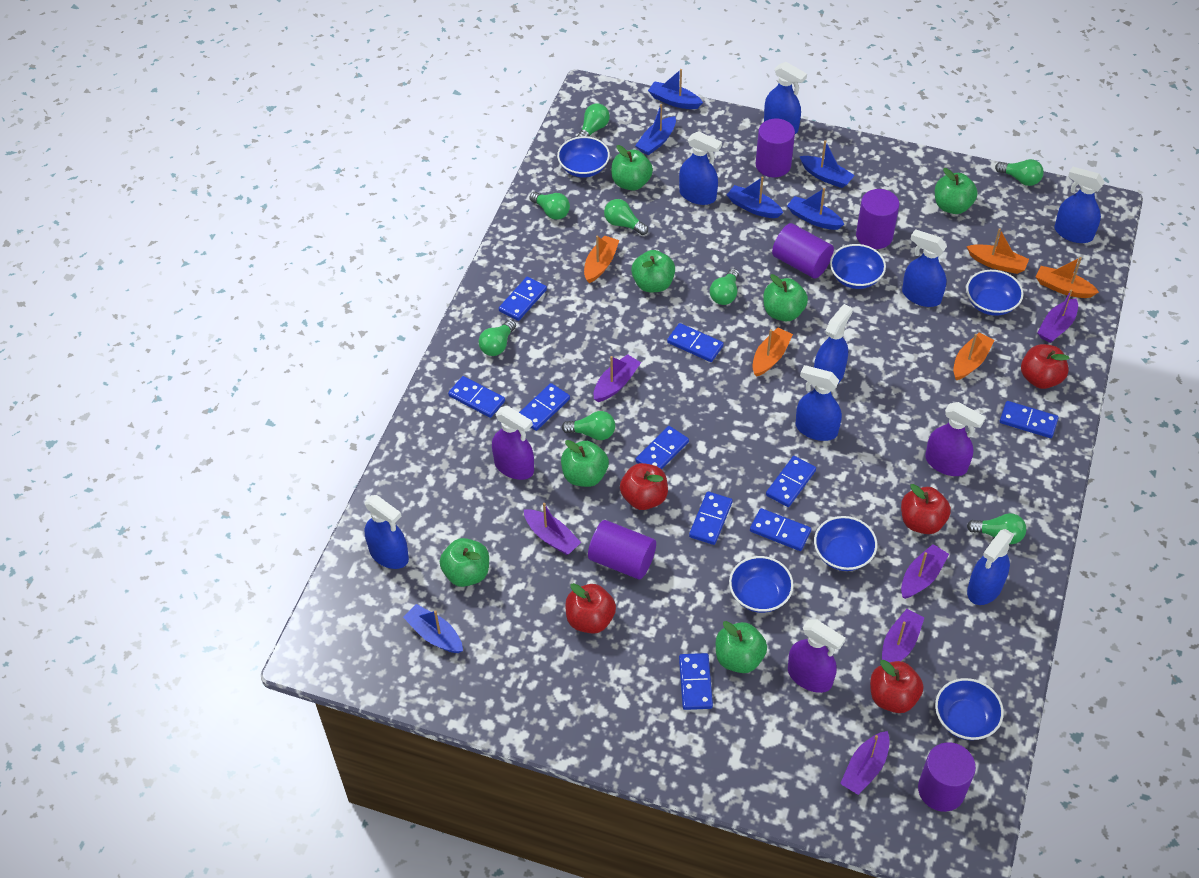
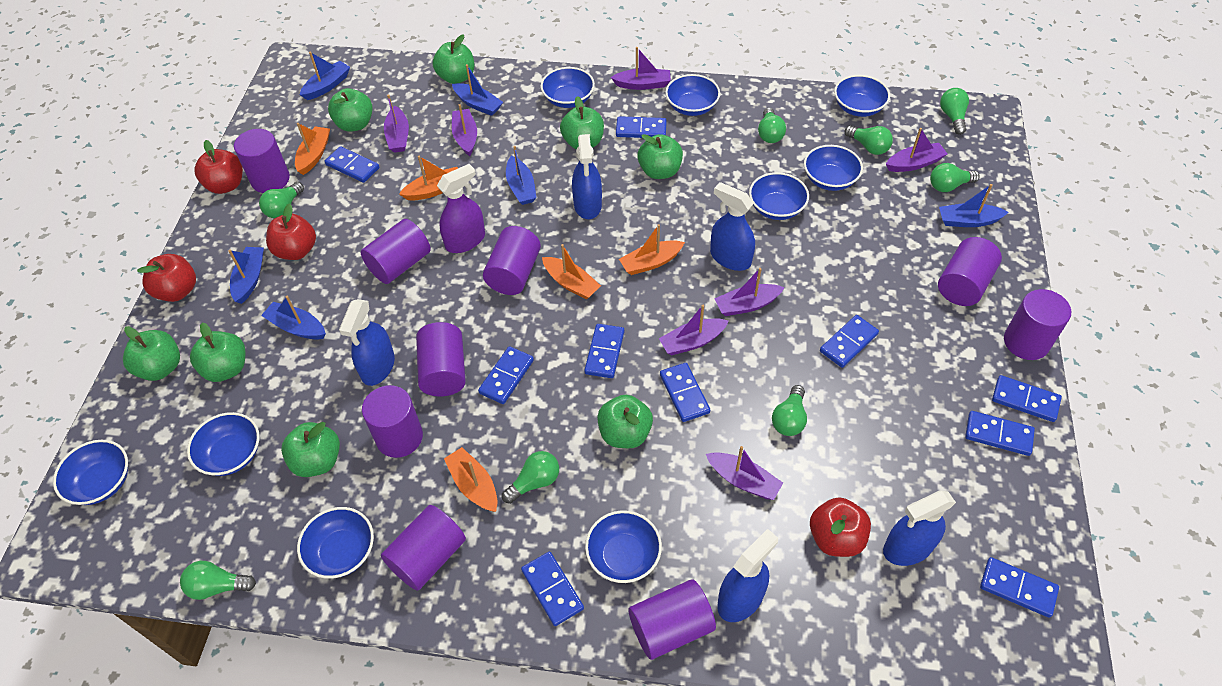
blue bowl: [557,136,610,177] [729,556,794,613] [814,516,877,571] [830,244,886,289] [935,678,1004,740] [966,270,1024,316] = 6 -> [53,440,128,505] [187,412,259,476] [297,507,374,579] [541,67,595,108] [585,510,662,583] [665,74,720,116] [749,172,809,220] [804,145,863,191] [834,75,890,117] = 9
blue spray bottle: [364,495,409,569] [679,131,722,205] [764,62,807,134] [796,365,842,441] [814,304,853,382] [902,229,947,307] [967,529,1014,605] [1054,166,1105,243] = 8 -> [339,299,395,386] [572,134,602,219] [710,182,755,271] [717,529,778,622] [883,490,956,566] = 5
green apple: [440,538,489,587] [561,440,609,487] [611,145,653,191] [631,250,675,292] [716,621,767,673] [763,274,808,321] [935,168,978,214] = 7 -> [123,326,180,381] [190,323,246,382] [281,422,340,477] [328,88,373,132] [433,34,474,84] [560,96,604,149] [597,395,653,448] [637,134,683,179] = 8
purple boat: [524,503,581,555] [594,354,641,402] [840,731,890,795] [882,609,925,663] [901,544,949,599] [1038,290,1078,343] = 6 -> [384,94,409,153] [452,104,477,156] [611,47,671,90] [659,305,729,355] [706,446,783,500] [714,268,785,316] [886,128,947,172] = 7
purple cylinder: [588,520,656,579] [756,119,795,177] [772,223,834,279] [856,189,899,249] [918,742,976,812] = 5 -> [234,129,290,193] [361,219,431,284] [362,385,423,458] [381,505,466,591] [416,322,466,396] [483,226,541,295] [629,579,716,660] [938,237,1002,306] [1004,289,1071,360] = 9
purple spray bottle: [492,406,534,480] [788,620,846,693] [925,402,986,476] = 3 -> [437,164,485,253] = 1
red apple: [565,583,616,634] [620,463,668,510] [870,660,923,713] [901,484,951,534] [1021,344,1069,389] = 5 -> [137,254,196,302] [194,140,243,194] [266,203,316,260] [810,497,871,557] = 4

